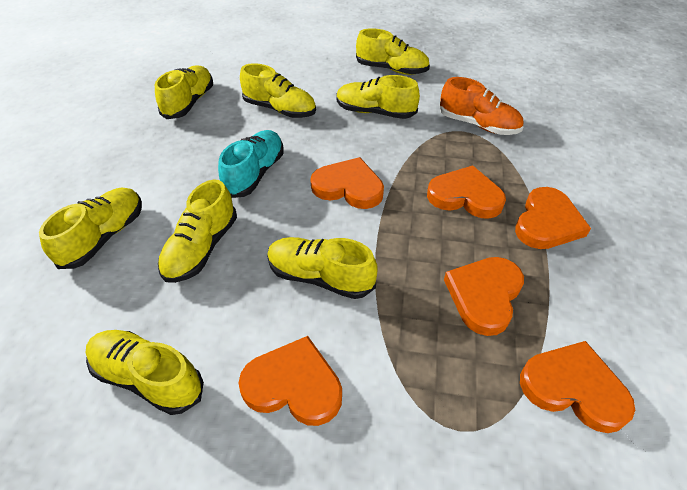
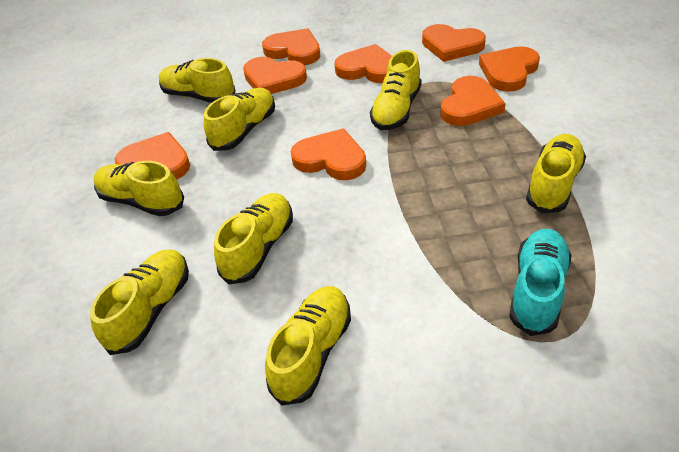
orange heart: [238,336,342,426] [310,157,384,209] [427,165,506,219] [444,257,524,336] [515,187,591,249] [520,341,635,433] = 6 -> [115,132,190,180] [243,57,307,94] [262,28,320,65] [291,128,366,180] [334,44,392,83] [422,24,486,62] [440,76,506,126] [479,46,540,92] = 8
orange shoe: [439,77,523,135] = 1 -> none = 0

